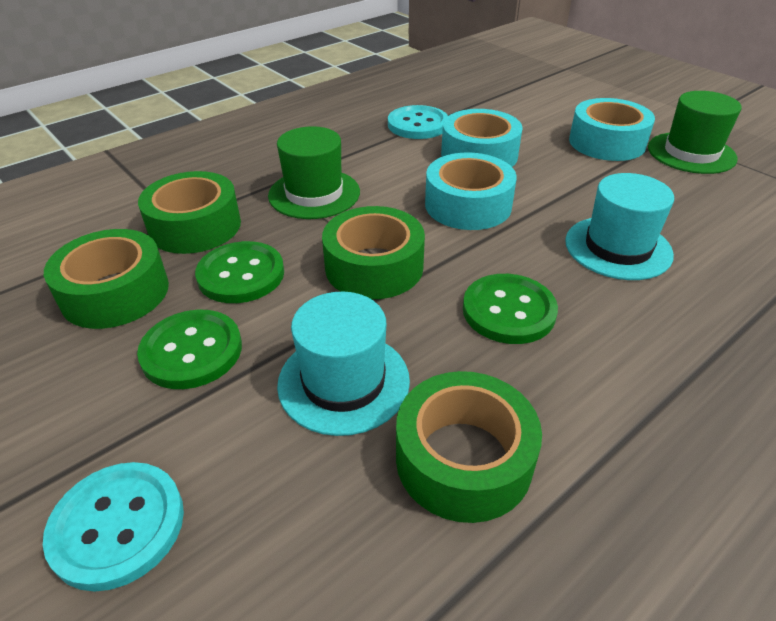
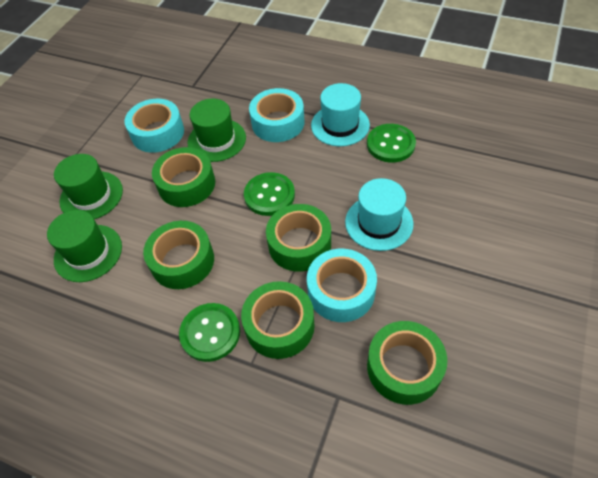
green hat: [268,126,360,219] [648,91,741,174] = 2 -> [47,210,122,282] [54,154,123,219] [188,99,246,162] = 3
green tape: [44,229,169,329] [138,171,241,254] [322,206,425,299] [396,371,542,523] = 4 -> [143,221,214,289] [152,147,215,207] [241,281,315,359] [266,204,331,272] [367,321,447,405] = 5
turquoise button: [43,462,184,592] [388,105,448,139] = 2 -> none = 0

